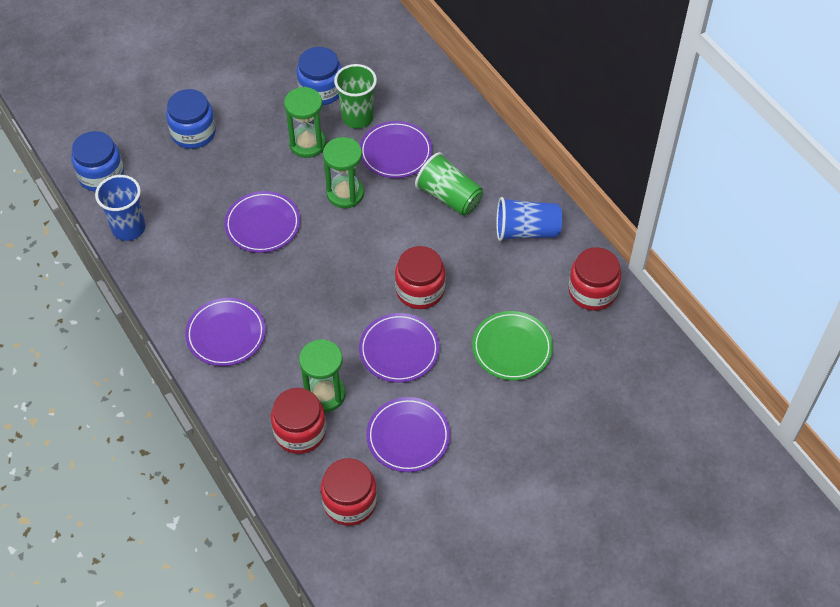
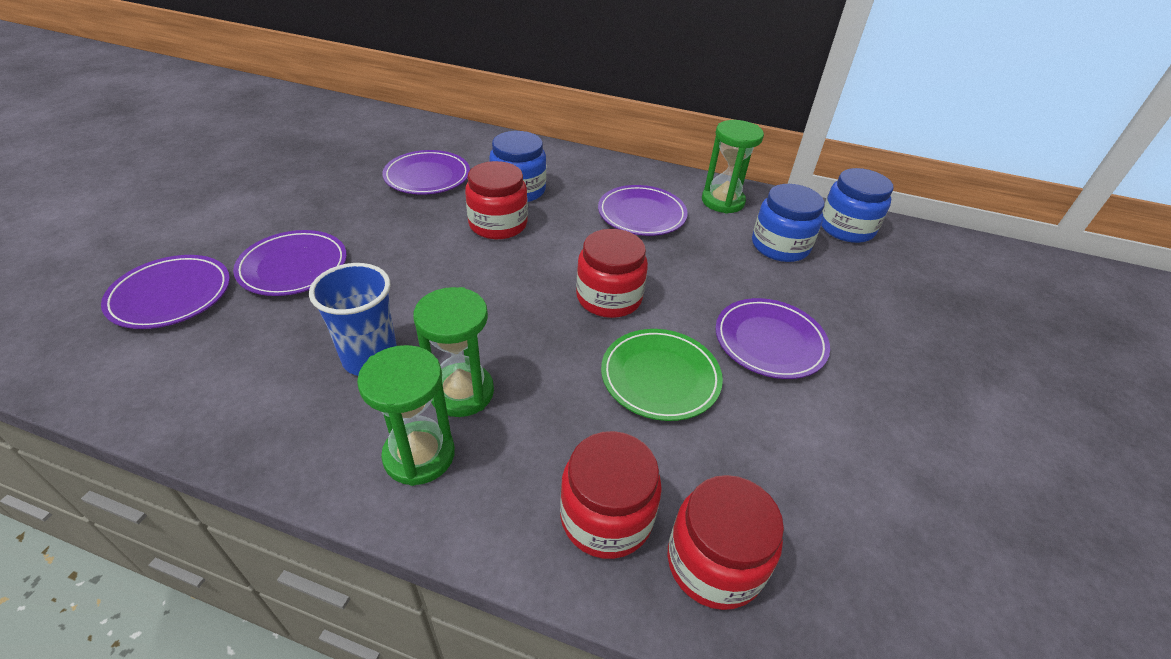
blue cup: [95,175,145,241] [496,197,562,241] = 2 -> [309,263,397,376] = 1
green cup: [334,64,377,128] [415,152,483,216] = 2 -> none = 0

